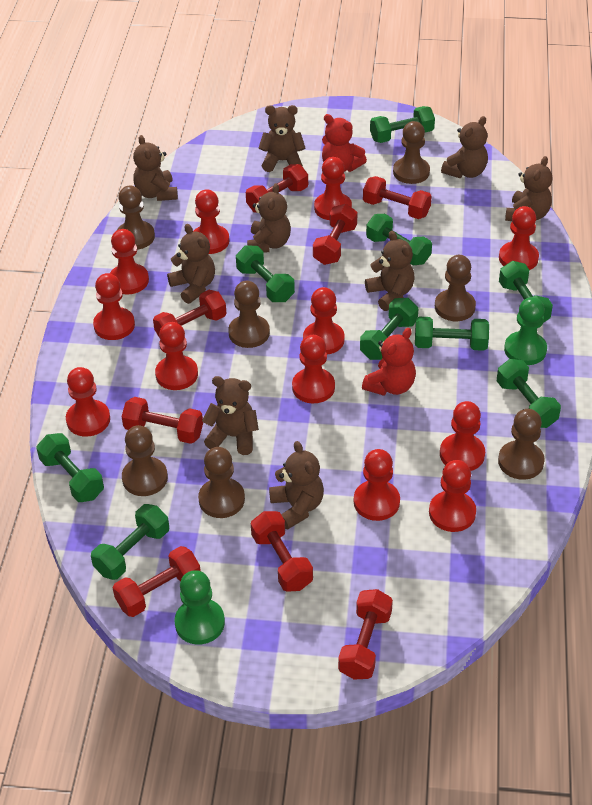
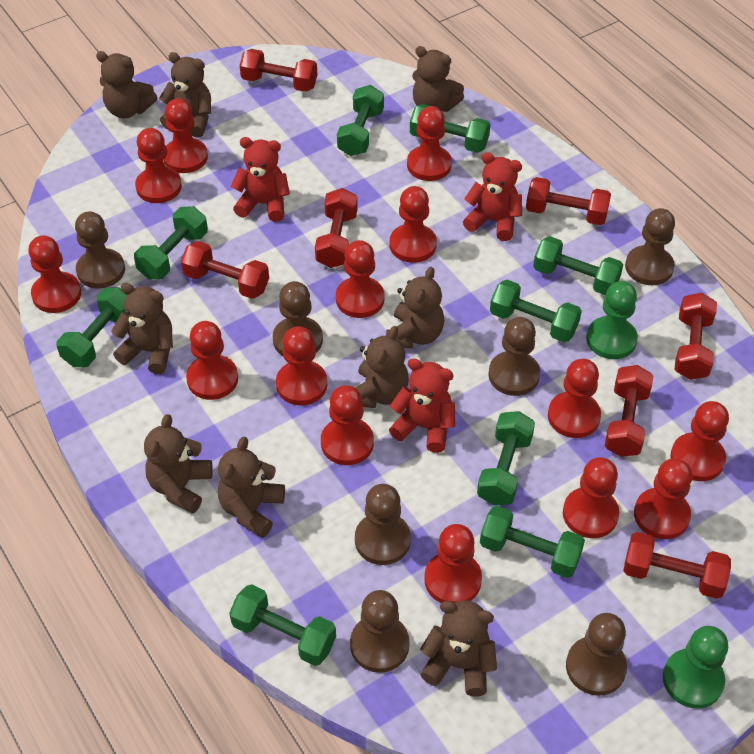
red dumbbell: [113,546,201,617] [121,397,203,444] [153,290,226,338] [246,164,308,213] [251,511,313,592] [313,204,357,265] [338,589,393,680] [363,176,432,219] = 8 -> [181,241,269,299] [240,49,317,92] [315,188,358,268] [526,177,611,225] [605,365,654,457] [624,532,731,599] [675,293,717,380] = 7
red pawn: [66,367,110,437] [93,273,135,340] [110,229,149,294] [155,322,198,390] [194,189,229,254] [292,335,335,403] [303,287,345,355] [314,157,352,220] [354,449,400,521] [429,460,476,532] [440,401,485,471] [499,206,539,270] = 12 -> [28,235,81,313] [135,128,182,203] [163,98,208,173] [186,321,238,400] [276,326,327,406] [321,385,374,465] [336,240,384,318] [390,186,437,263] [407,106,452,181] [424,524,482,603] [548,359,601,438] [563,457,619,538] [634,458,692,539] [670,401,729,481] = 14
red teddy bear: [322,114,367,172] [362,328,416,396] = 2 -> [230,137,290,222] [389,358,455,453] [463,152,522,241] = 3

